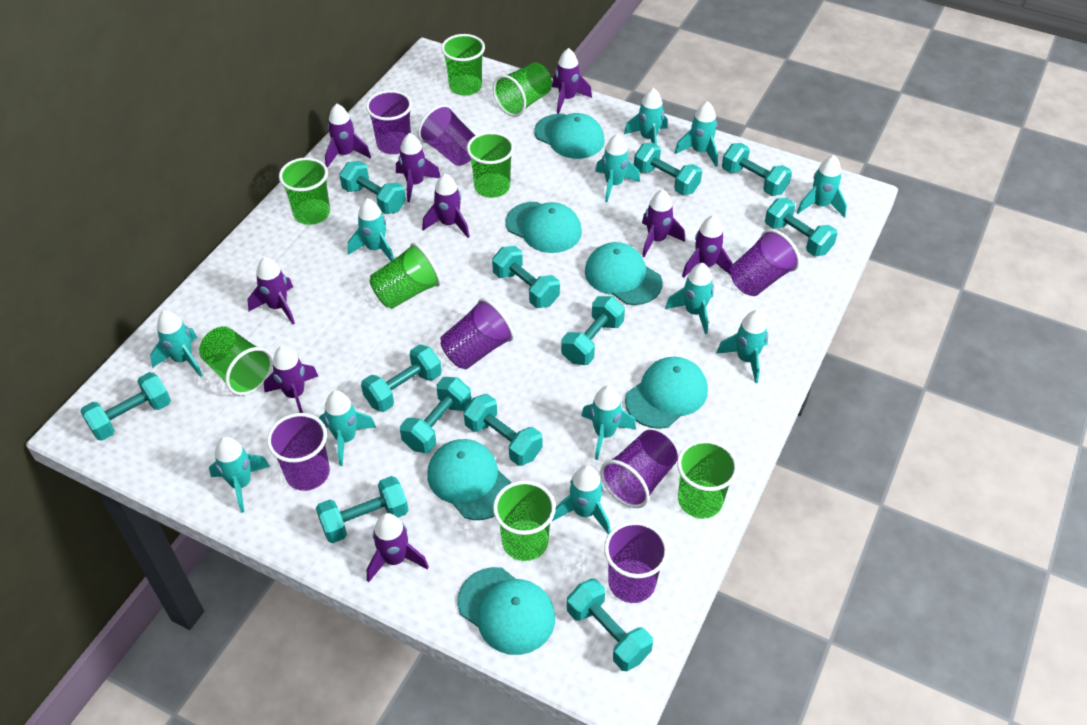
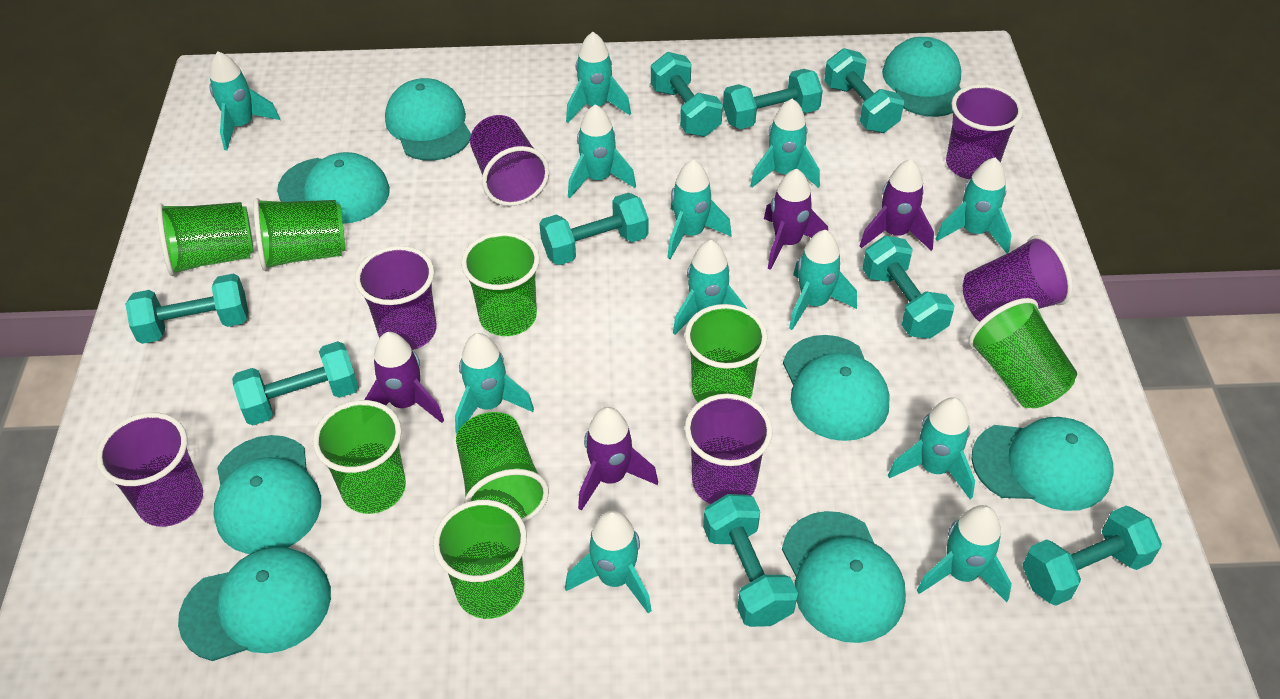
purple cup: [267,413,330,491] [366,90,412,154] [418,104,476,166] [441,298,514,369] [600,430,678,508] [604,521,669,603] [730,229,800,296] = 7 -> [96,412,203,527] [355,246,437,350] [470,115,549,206] [685,394,773,504] [946,84,1023,179] [963,235,1073,322] = 6
purple rocket: [247,257,295,324] [264,346,318,413] [325,104,371,168] [367,513,429,582] [396,133,440,202] [422,173,470,238] [552,48,592,114] [642,189,685,257] [682,215,733,278] = 9 -> [364,332,444,423] [578,407,658,511] [764,169,828,270] [860,159,934,251] = 4
turquoise cap: [427,439,512,520] [458,567,555,655] [506,202,582,253] [534,113,605,159] [585,242,662,305] [625,357,708,429] = 6 -> [178,547,331,661] [213,435,321,554] [277,152,390,224] [385,78,471,161] [782,511,906,643] [783,335,889,441] [882,37,961,117] [971,417,1113,511] = 8
turquoise dumbbell: [80,372,171,441] [316,476,408,543] [339,161,406,214] [361,344,442,412] [400,377,471,453] [464,394,543,466] [492,246,560,308] [561,296,625,365] [567,579,653,671] [634,143,702,195] [722,143,792,196] [765,198,838,256] = 12 -> [125,274,248,344] [232,341,358,425] [539,193,648,265] [651,52,723,137] [703,494,798,627] [723,69,823,129] [824,48,904,133] [862,236,955,339] [1022,505,1162,606] = 9

